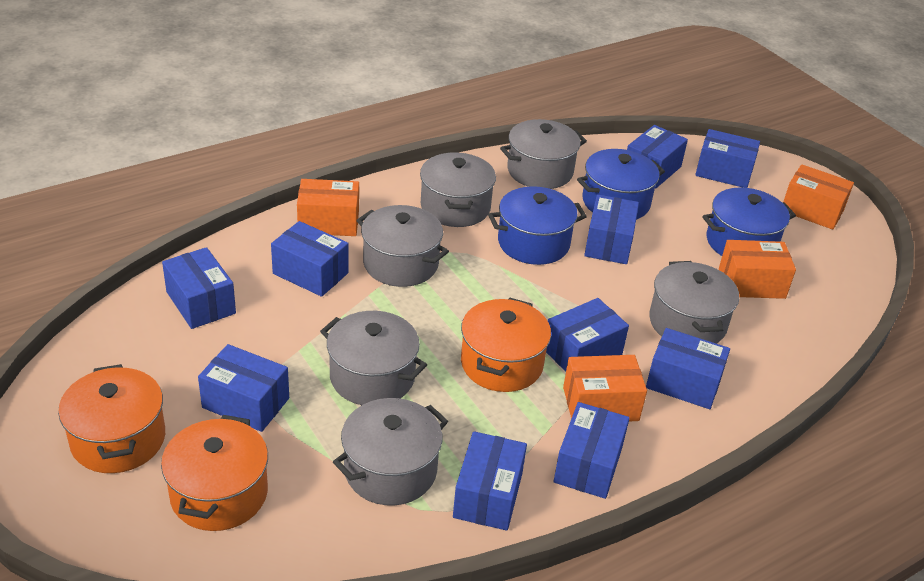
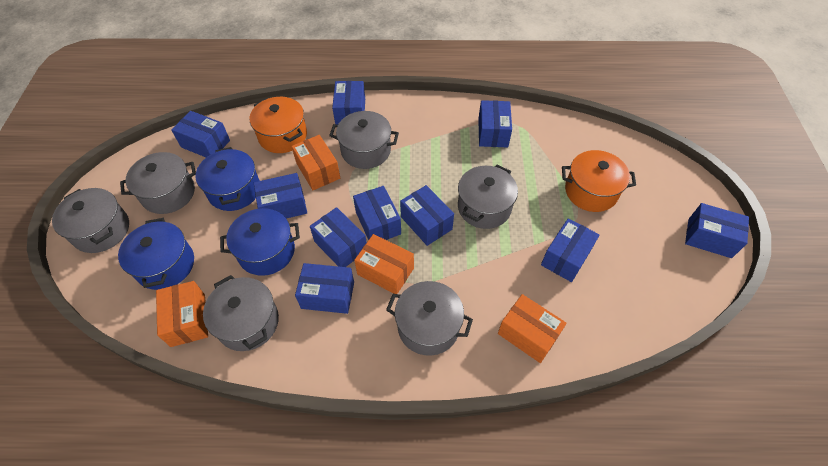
orange pot: [58,364,165,473] [161,415,268,531] [461,298,551,392] = 3 -> [249,97,307,153] [562,150,636,212] = 2

